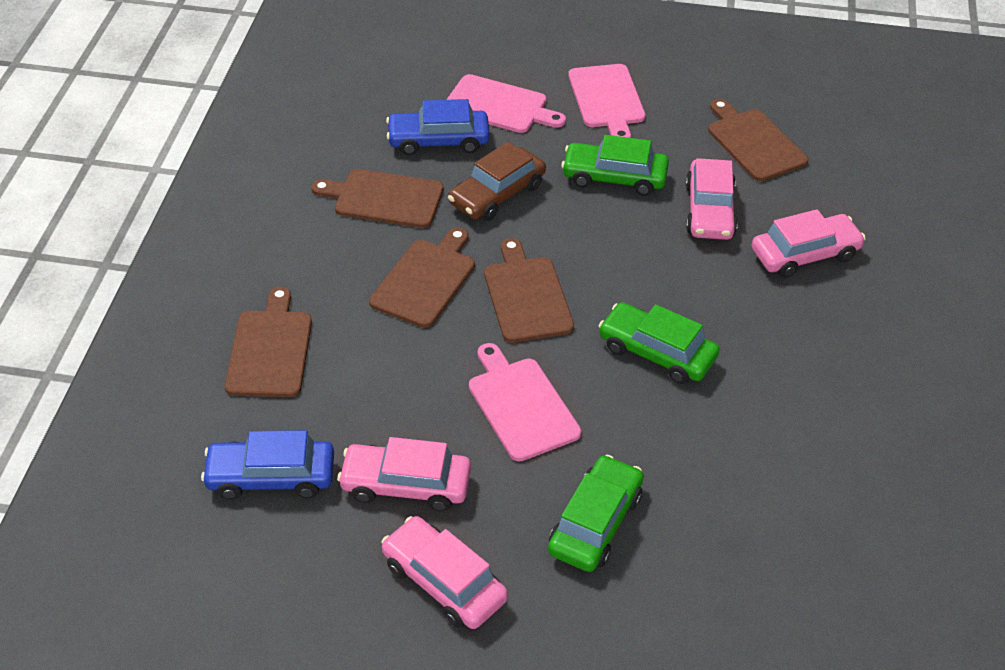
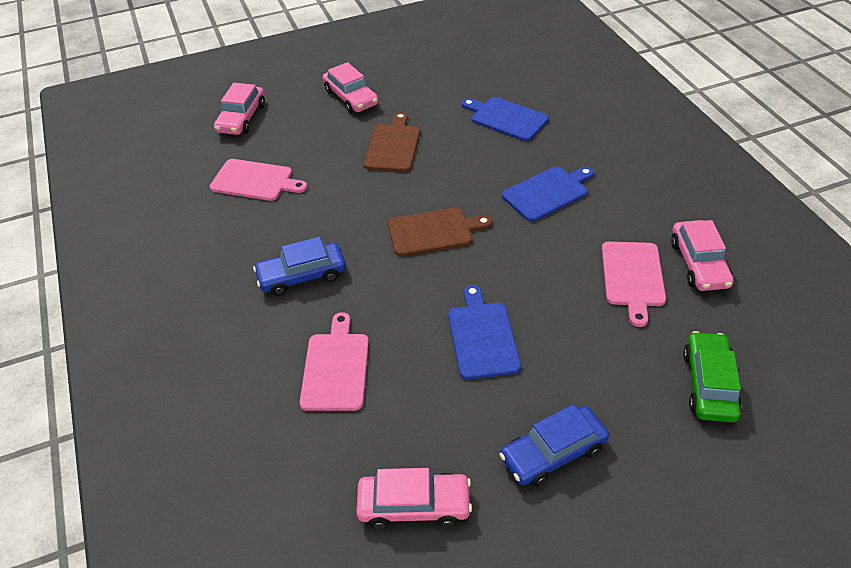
blue cutting board: none = 0 -> [448,285,521,380] [462,97,549,141] [502,166,594,222] = 3
brown car: [448,142,546,221] = 1 -> none = 0
brown cutting board: [225,287,312,397] [311,169,444,228] [369,227,475,328] [484,238,574,343] [708,99,808,181] = 5 -> [364,112,420,172] [388,207,492,256] = 2
green car: [548,454,644,572] [561,135,669,196] [599,302,720,384] = 3 -> [683,331,742,422] = 1

